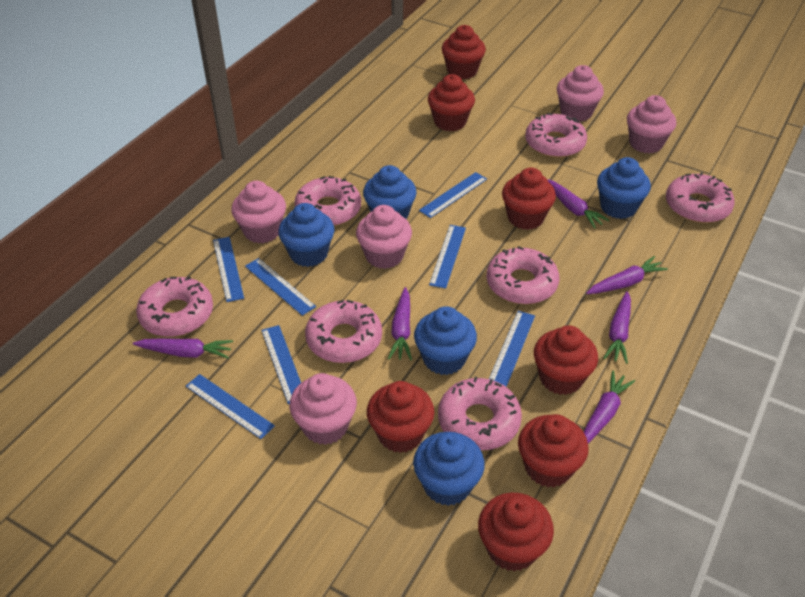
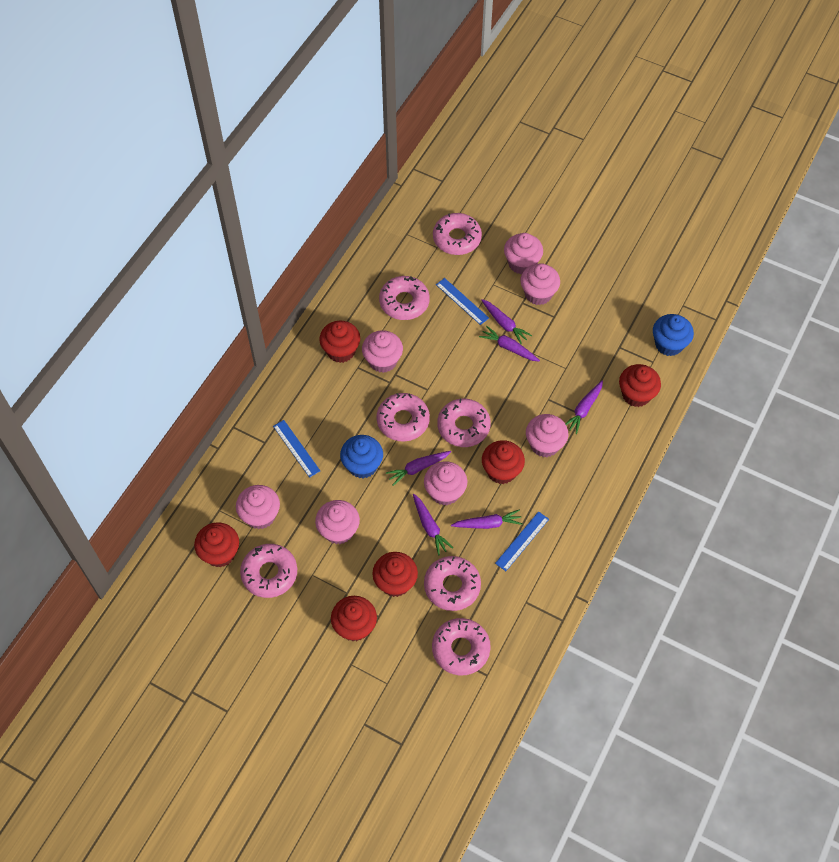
blue cupcake: [278,203,334,267] [363,165,417,219] [413,432,485,506] [414,306,477,375] [597,157,651,219] = 5 -> [340,435,383,478] [653,314,694,356] = 2
blue ruler: [186,374,275,439] [213,237,244,302] [245,258,316,316] [261,325,301,404] [419,172,487,218] [429,225,466,289] [489,311,535,387] = 7 -> [273,420,320,478] [436,278,489,325] [495,511,549,571] = 3
pink cupcake: [231,181,286,243] [289,373,357,445] [356,205,412,269] [557,65,604,122] [627,95,676,153] = 5 -> [236,485,280,529] [315,500,360,544] [362,330,403,373] [424,461,467,505] [504,233,543,274] [520,263,560,305] [526,414,568,457] = 7
red cupcake: [367,381,435,453] [428,74,475,131] [442,25,486,79] [478,492,554,572] [502,168,556,230] [518,414,588,487] [534,325,598,395] = 7 -> [194,522,239,567] [319,321,360,363] [331,596,377,641] [372,552,418,597] [482,440,525,484] [619,364,661,407] = 6

